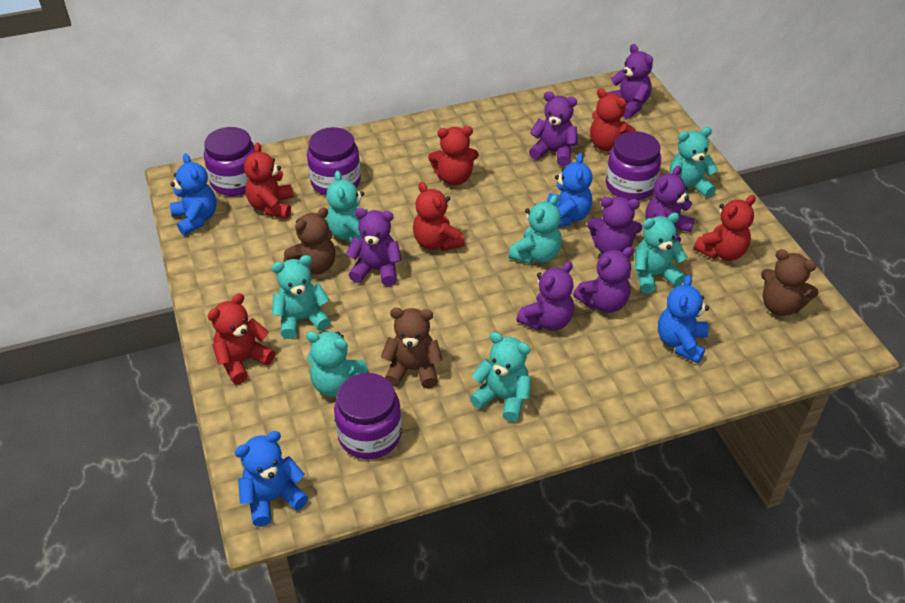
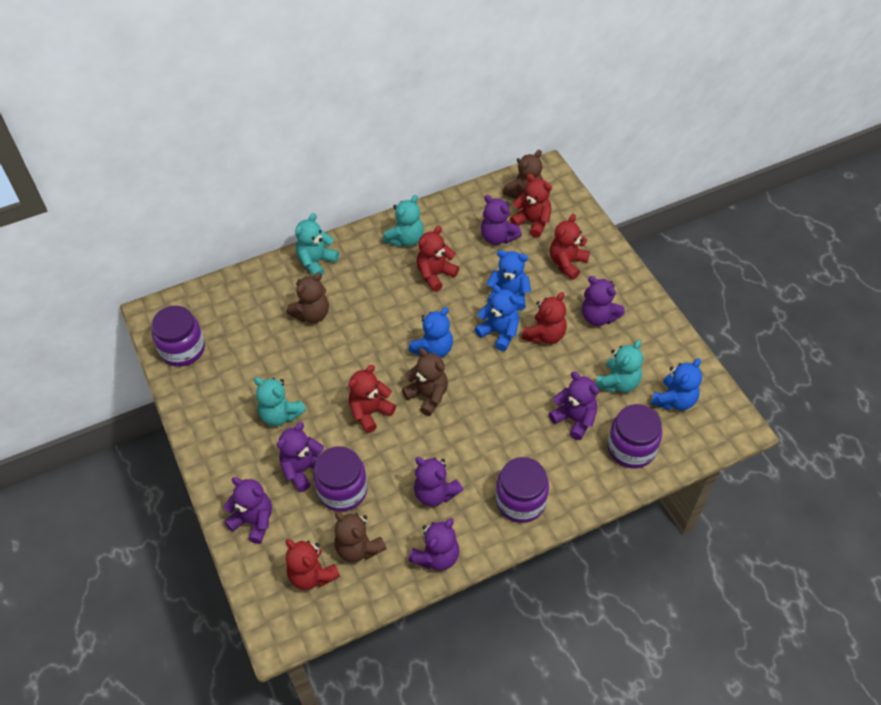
brown teddy bear: [283,207,335,274] [381,308,442,389] [761,249,819,316] = 3 -> [287,273,329,323] [334,511,387,562] [402,348,448,416] [503,150,543,199] = 4
turquoise teddy bear: [272,255,331,339] [306,331,368,397] [326,171,369,244] [470,332,531,422] [509,194,562,264] [635,213,687,294] [670,127,718,198] = 7 -> [254,377,306,426] [295,213,339,276] [383,195,424,247] [596,340,643,393] = 4

